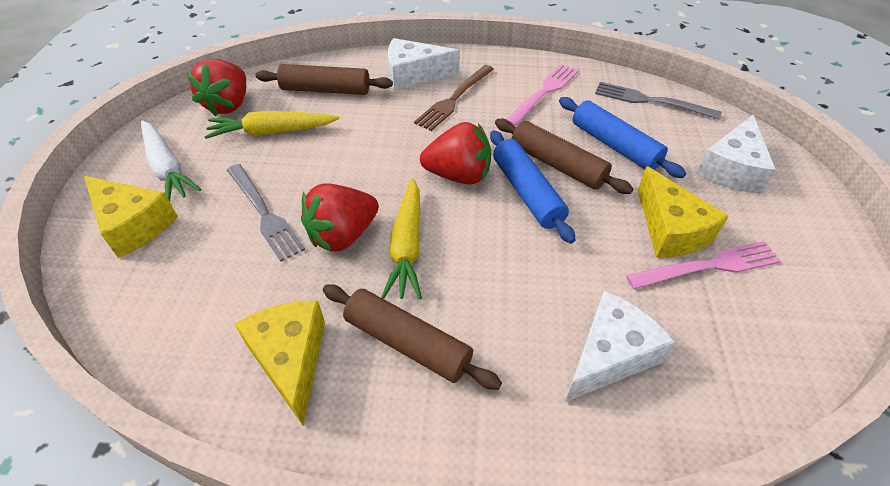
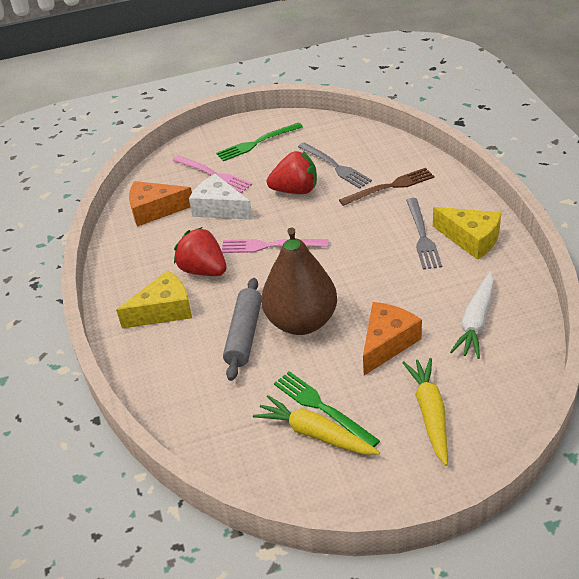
blue rolling pin: [490,130,576,244] [559,97,686,178] = 2 -> none = 0
brown pear: none = 0 -> [261,227,337,335] = 1
brown rolling pin: [256,64,393,95] [323,284,502,390] [495,119,633,194] = 3 -> none = 0
green fork: none = 0 -> [216,122,303,161] [274,371,380,447] = 2
grey rolling pin: none = 0 -> [223,278,262,381] = 1
orange cheese: none = 0 -> [129,181,192,227] [363,302,422,375] = 2
red strawberry: [187,59,246,116] [301,183,379,252] [420,122,491,184] = 3 -> [174,227,227,276] [267,151,317,194] = 2
white cheese: [388,38,460,91] [565,291,675,402] [696,115,776,194] = 3 -> [189,174,253,220] = 1
yellow cheese: [84,176,178,258] [234,301,325,425] [638,166,729,258] = 3 -> [116,270,192,329] [433,207,501,260] = 2

